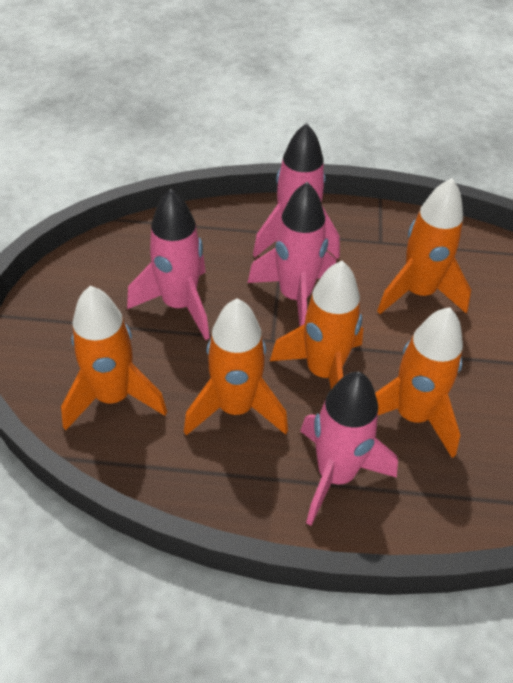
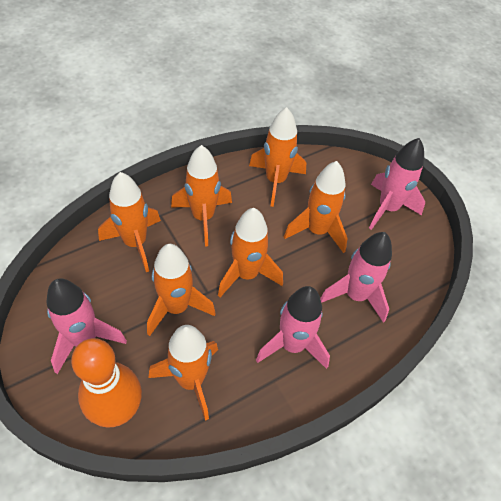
orange bowling pin: none = 0 -> [71,338,142,428] = 1
orange rocket: [61,286,167,430] [184,298,288,435] [270,261,363,389] [375,307,463,458] [377,178,471,314] = 5 -> [98,172,161,272] [147,244,216,336] [149,325,218,421] [171,145,232,247] [218,208,283,297] [249,107,306,207] [284,161,348,253] = 7

